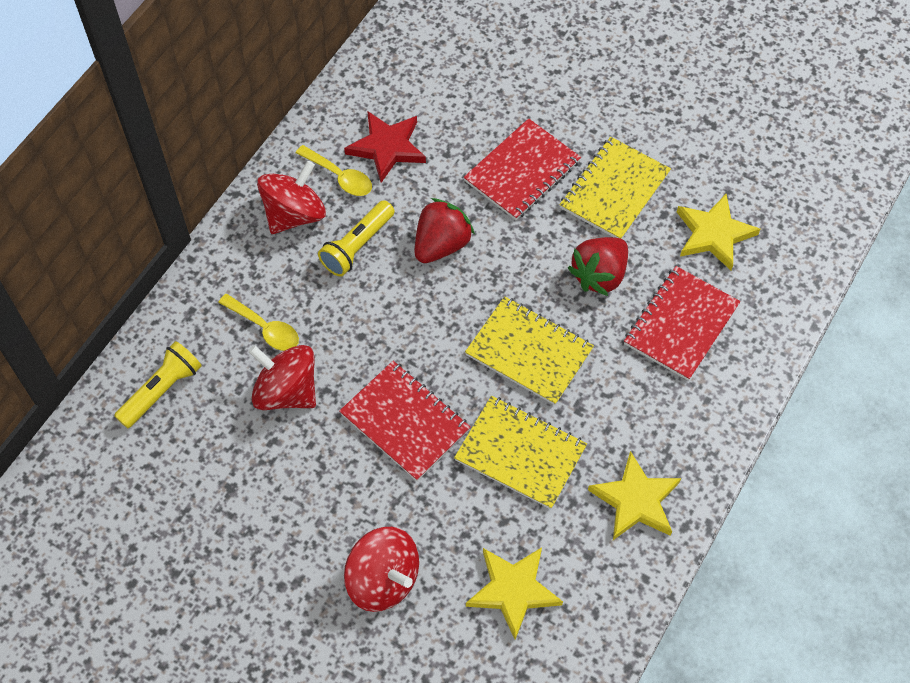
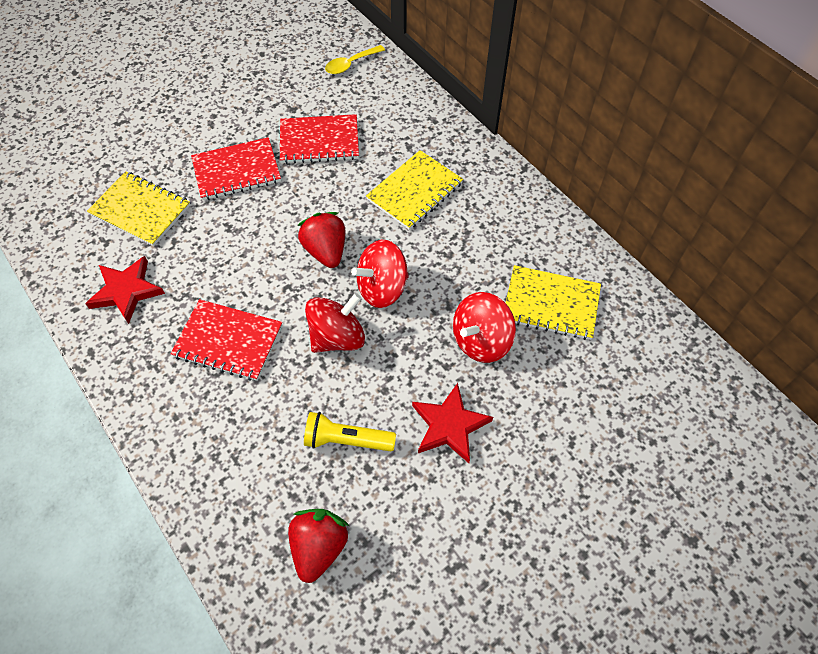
red star: [344,111,426,183] = 1 -> [85,256,165,324] [412,383,493,463] = 2
yellow flashlight: [114,341,202,428] [318,200,395,277] = 2 -> [304,412,396,451] = 1
yellow spoon: [218,294,299,351] [296,145,372,196] = 2 -> [325,45,385,74] = 1
yellow star: [466,547,563,640] [588,451,681,540] [677,194,760,270] = 3 -> none = 0

